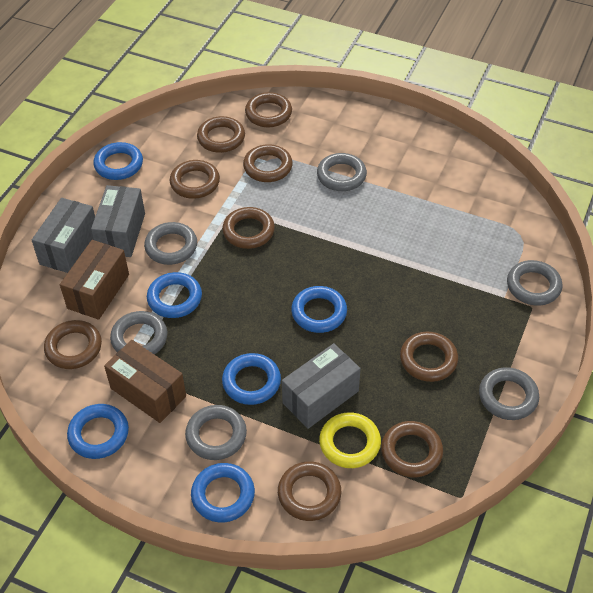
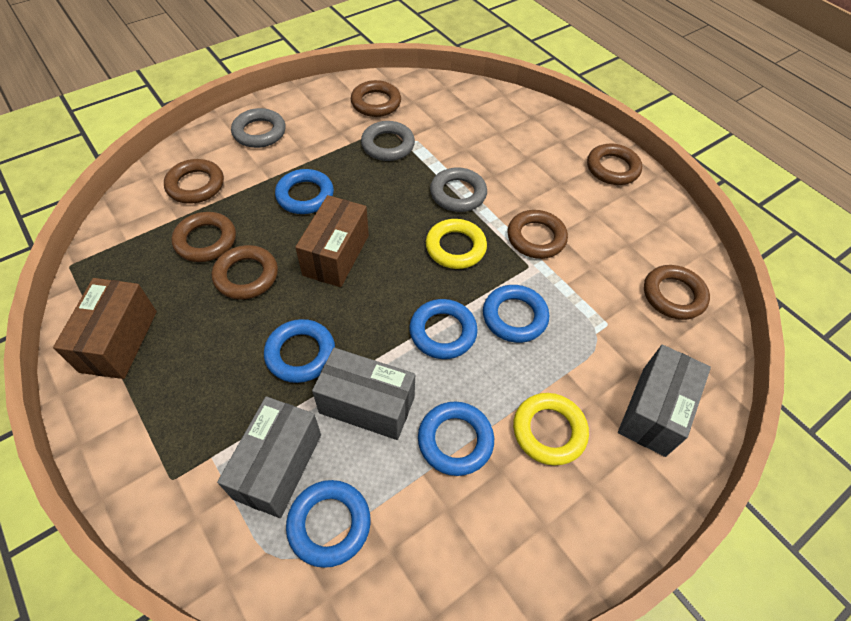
brown ring: [44,320,102,369] [170,160,220,199] [197,116,245,153] [222,207,275,249] [243,144,293,182] [245,92,292,127] [278,462,341,521] [381,421,443,478] [400,332,458,382] = 9 -> [164,159,224,204] [171,212,236,262] [212,245,278,300] [351,80,401,117] [508,210,568,259] [587,144,642,185] [644,265,710,320] = 7
grey ring: [110,311,167,354] [144,222,197,265] [185,405,247,460] [317,153,367,191] [479,367,539,420] [507,260,563,306] = 6 -> [231,108,285,148] [361,121,415,161] [430,167,487,212] = 3
yellow ring: [319,412,381,468] = 1 -> [426,219,487,269] [513,393,589,466] = 2

